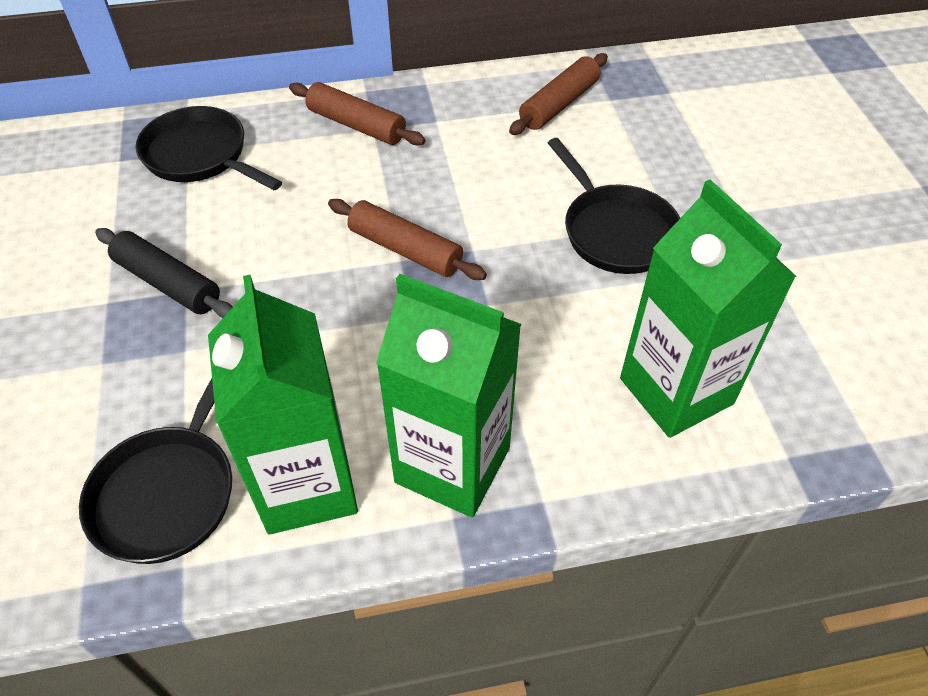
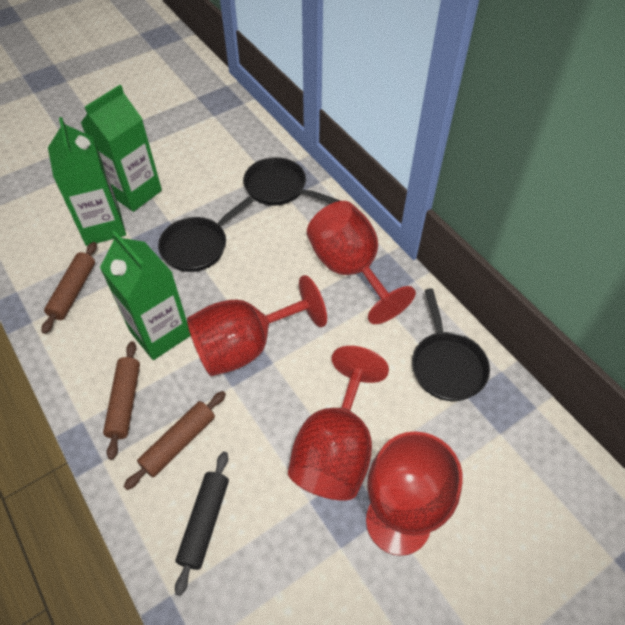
red goblet: none = 0 -> [187,275,327,376] [288,346,389,500] [307,201,416,324] [366,431,463,556] = 4

